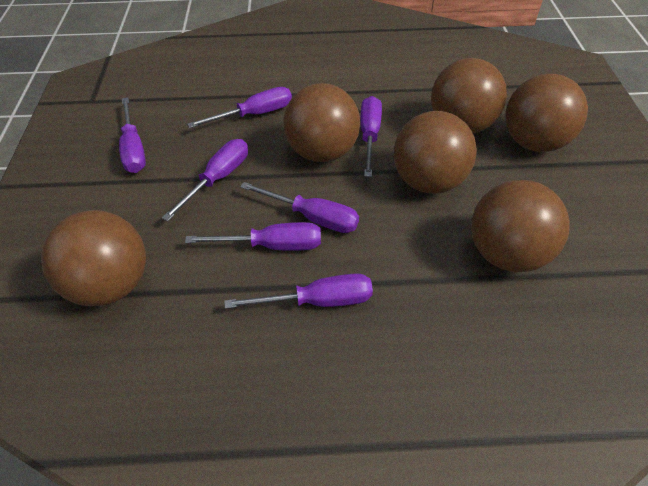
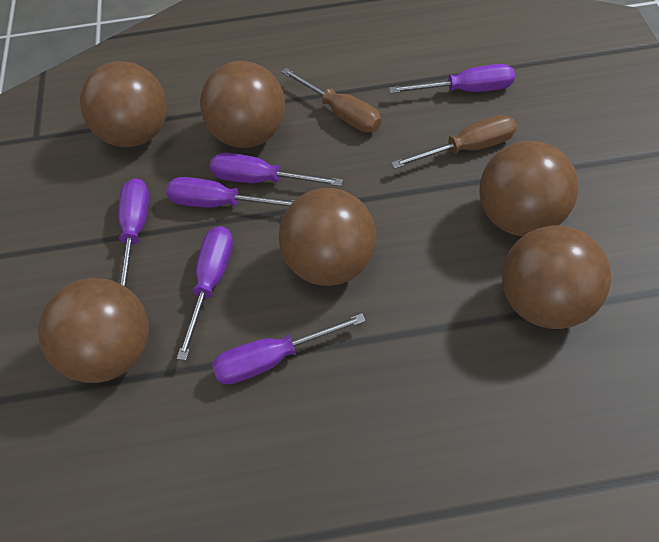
brown screwdriver: none = 0 -> [281,68,381,133] [391,115,517,169] = 2
purple screwdriver: [119,98,146,173] [162,139,248,221] [185,222,321,251] [187,87,292,128] [224,273,373,309] [240,182,359,233] [360,96,382,177] = 7 -> [118,178,149,287] [166,177,295,208] [177,226,233,361] [210,153,343,186] [212,313,366,385] [389,64,515,93] = 6

